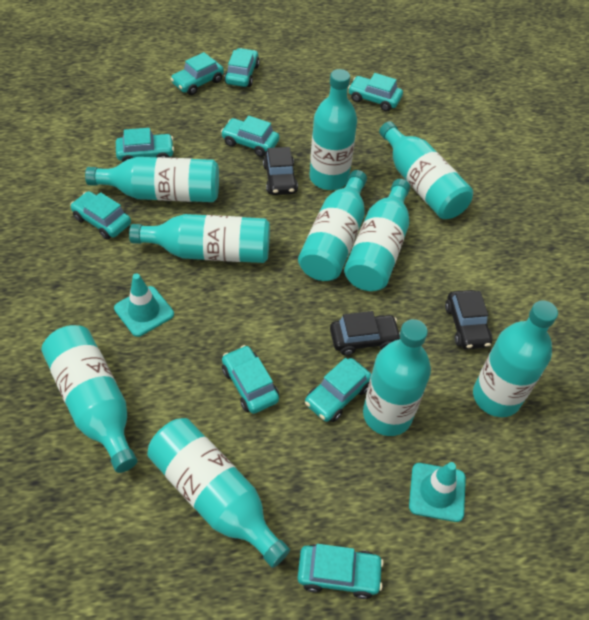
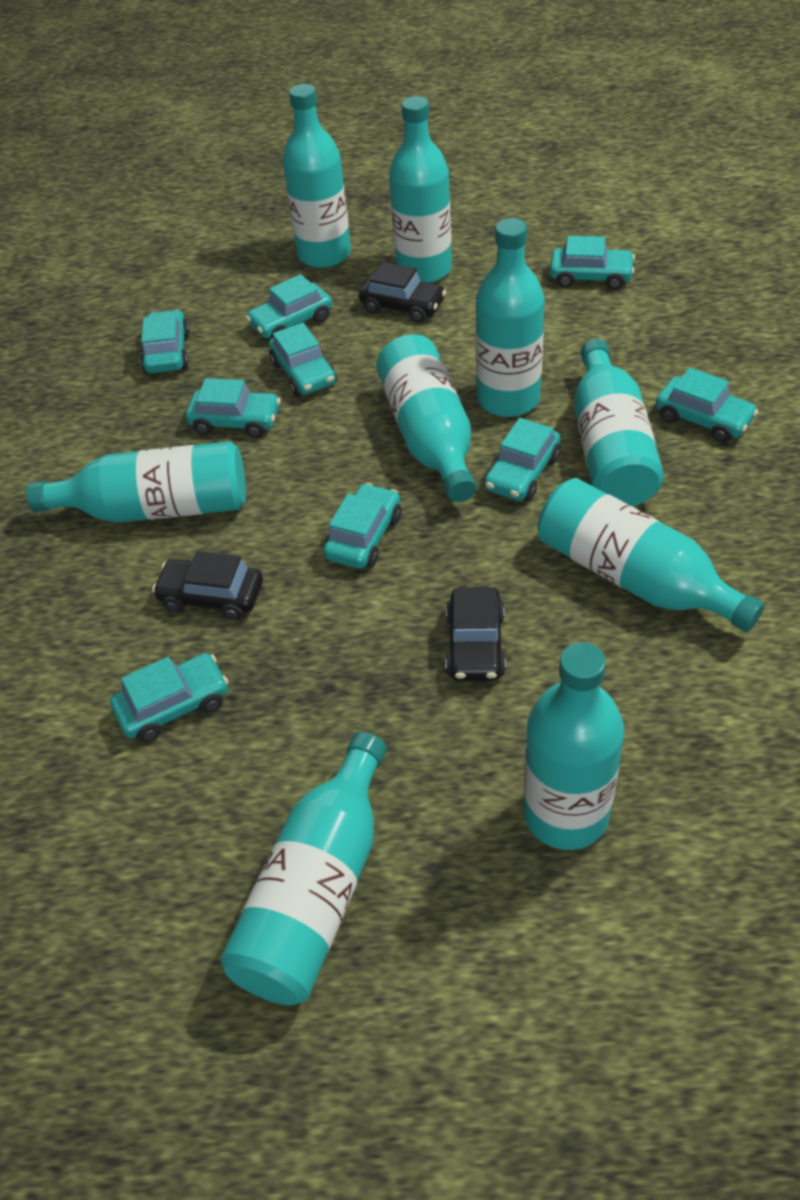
turquoise bottle: [41,325,137,473] [85,157,219,202] [129,214,270,263] [147,418,290,568] [298,170,367,281] [310,69,357,190] [344,179,410,291] [363,319,431,436] [379,121,473,219] [473,300,558,417] = 10 -> [26,441,246,523] [220,732,387,1005] [283,84,351,268] [376,334,476,502] [389,96,452,283] [475,218,545,417] [523,642,624,850] [537,478,765,632] [574,339,664,506] = 9
turquoise traffic cone: [114,273,174,337] [409,462,466,522] = 2 -> none = 0

